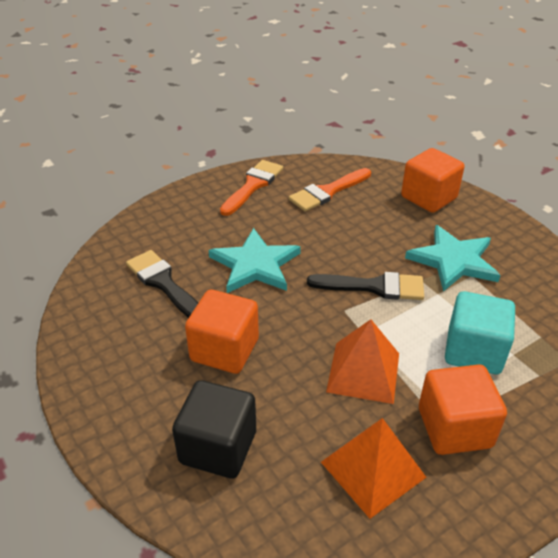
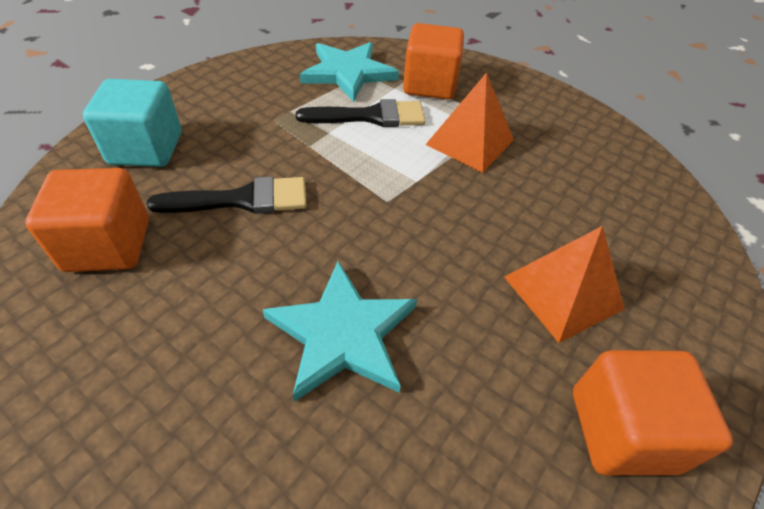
black cube: [172,380,256,478] = 1 -> none = 0
orange brush: [220,160,283,216] [289,168,371,211] = 2 -> none = 0

